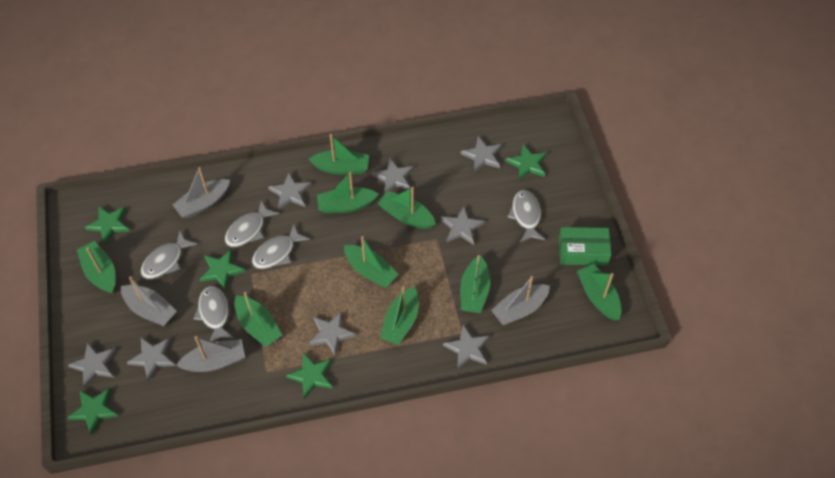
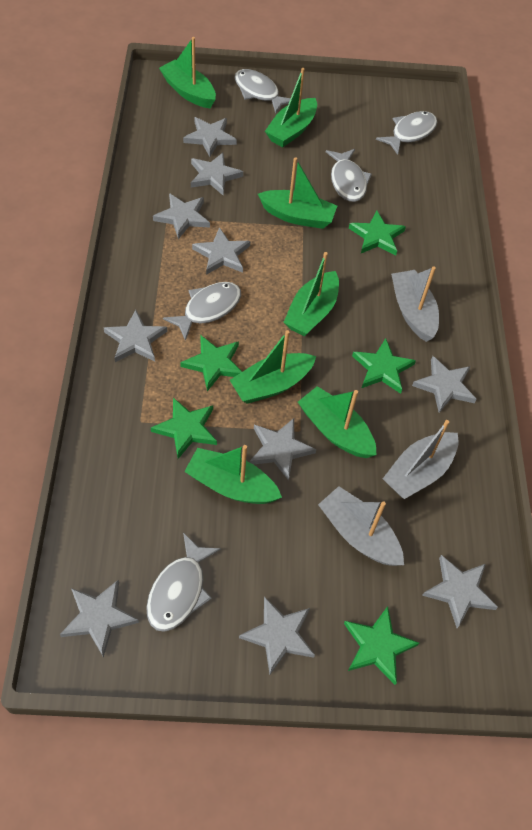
green boat: [77,241,116,294] [234,292,282,347] [309,134,369,175] [317,172,379,213] [344,236,399,288] [378,187,436,229] [380,286,419,345] [460,255,490,313] [577,264,621,320] = 9 -> [159,37,216,108] [184,445,282,504] [230,330,316,404] [258,157,337,229] [265,68,317,147] [283,252,339,337] [298,386,377,458] = 7
green box: [559,227,612,266] = 1 -> none = 0
grey boat: [121,277,177,326] [173,167,230,219] [176,336,245,372] [491,276,550,325] = 4 -> [318,486,404,566] [383,420,458,499] [391,267,439,342] = 3
grey star: [68,342,117,388] [127,337,176,381] [268,173,312,210] [309,311,356,356] [372,158,414,194] [441,207,485,245] [443,325,490,370] [461,136,502,173] = 8 -> [60,580,139,658] [104,310,168,362] [153,193,210,239] [183,117,237,157] [191,153,243,196] [192,227,250,275] [239,596,315,674] [250,418,316,481] [412,356,477,413] [422,555,498,628] = 10

